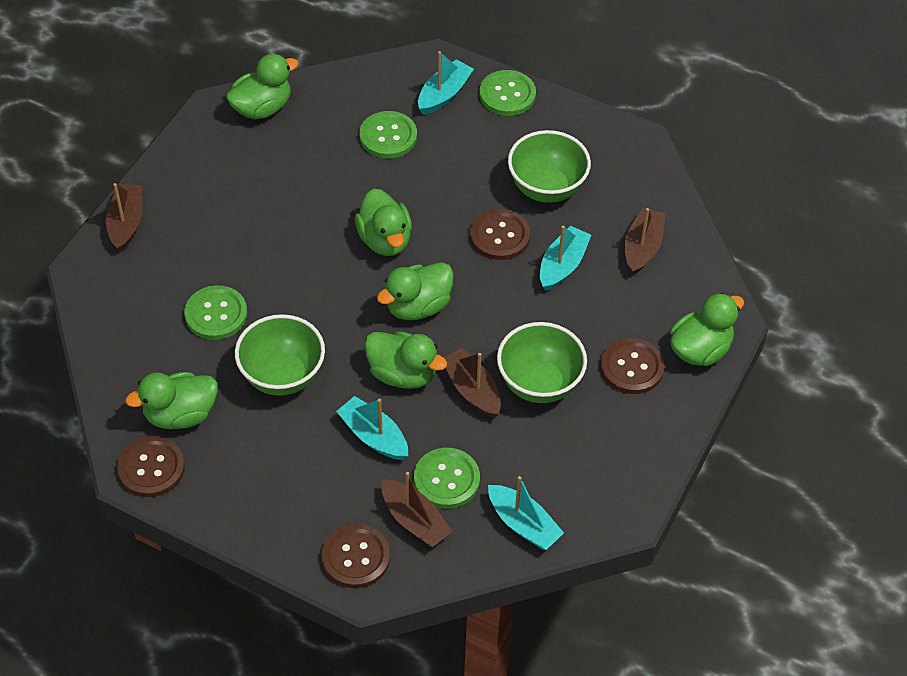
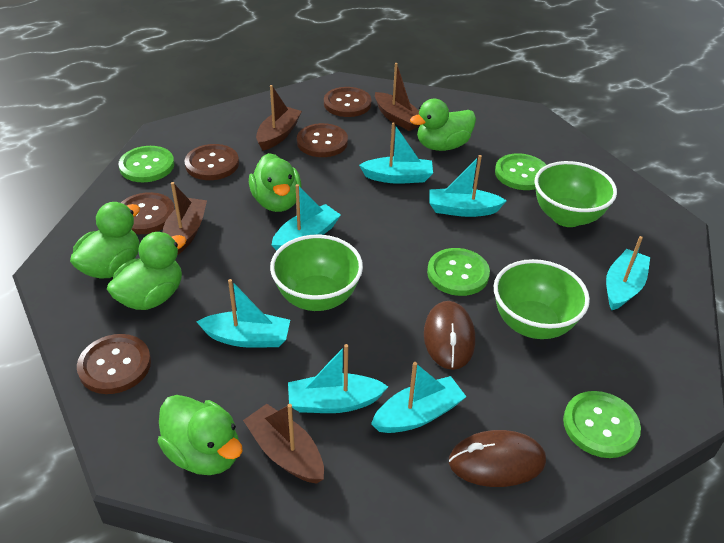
brown button: [117,436,185,497] [322,524,390,588] [470,209,530,260] [600,338,664,394] = 4 -> [77,334,151,394] [121,192,175,234] [184,144,239,180] [297,123,348,157] [324,87,371,117] = 5
brown mouse: none = 0 -> [424,301,475,370] [449,430,546,487] = 2
green duck: [125,372,218,429] [226,54,299,119] [355,189,412,256] [364,331,447,389] [377,262,454,320] [670,293,744,366] = 6 -> [70,202,140,279] [107,232,186,310] [158,395,243,475] [249,153,302,212] [410,99,476,151] = 5
turquoise boat: [336,396,408,460] [418,51,474,115] [488,476,564,550] [540,226,591,291] = 4 -> [197,279,290,348] [272,184,341,251] [288,344,389,413] [359,122,433,184] [371,362,466,433] [429,155,507,217] [606,236,650,310] = 7

